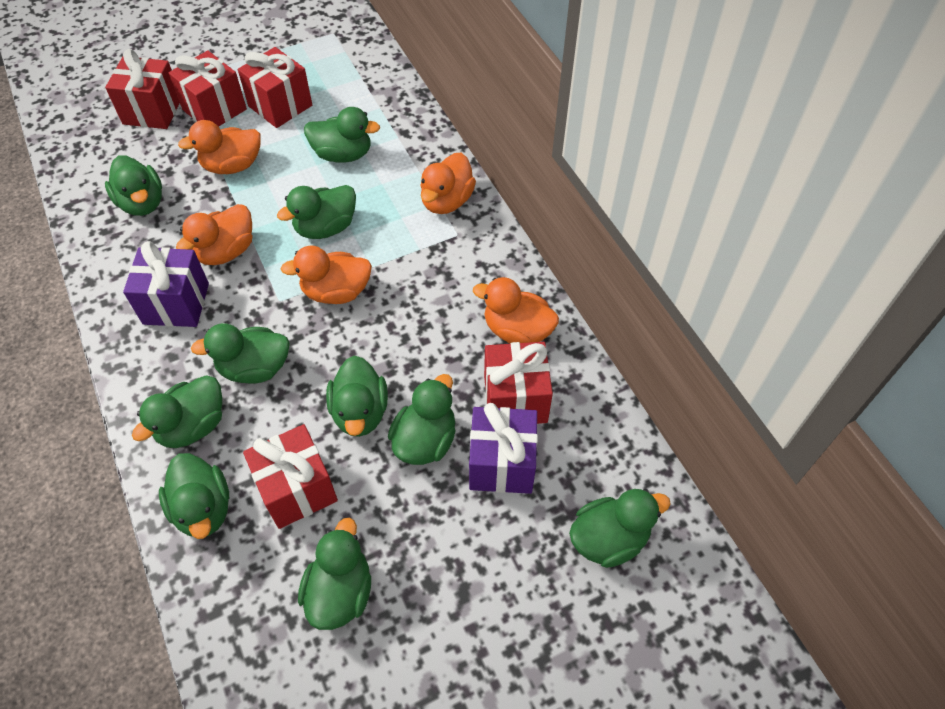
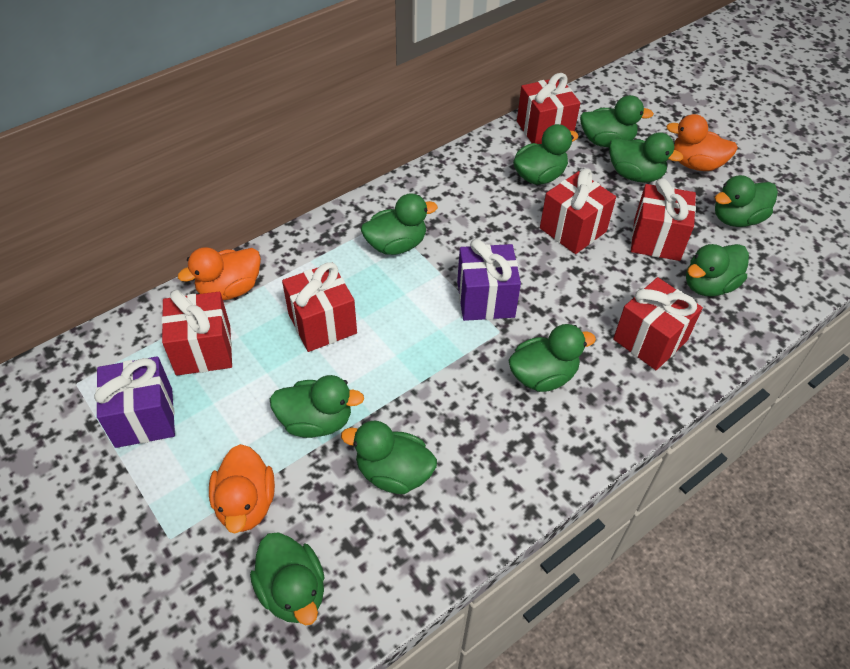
orange duck: [176,204,253,265] [178,120,261,174] [281,246,372,304] [421,153,476,214] [473,277,559,343] = 5 -> [178,247,261,300] [209,444,275,533] [666,114,738,171] = 3
red gift: [105,49,180,129] [169,50,247,126] [238,47,312,128] [243,424,338,529] [484,342,553,424] = 5 -> [161,290,232,375] [282,263,357,352] [517,73,580,144] [540,169,616,254] [613,277,703,370] [631,178,696,261] = 6

